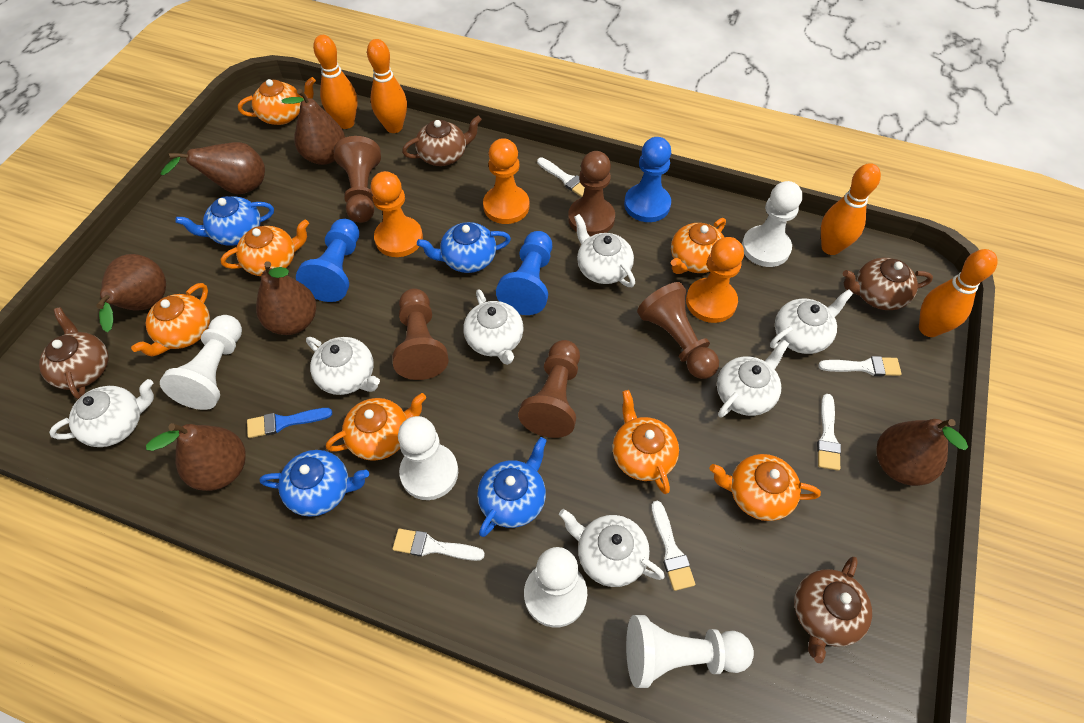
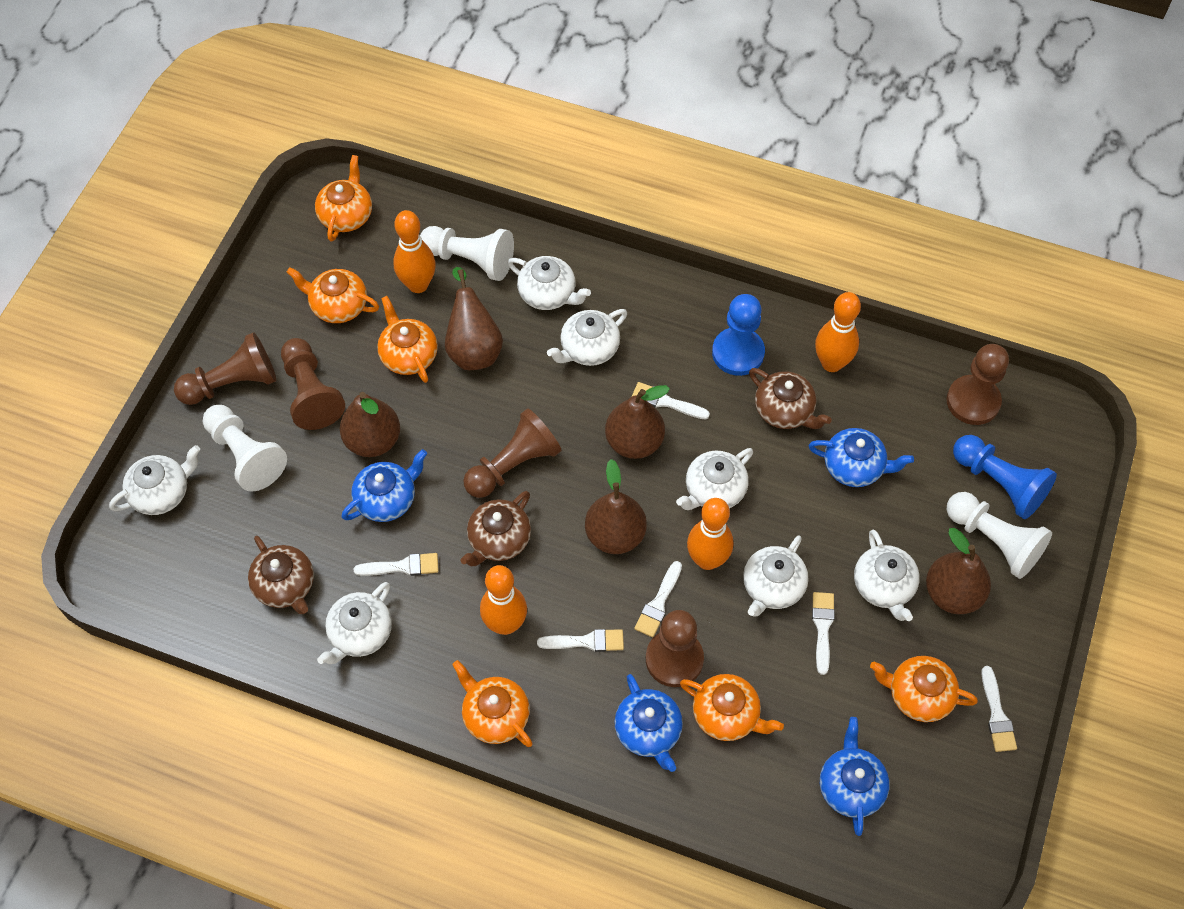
blue brush: [247,408,332,438] = 1 -> none = 0
blue pawn: [296,219,359,302] [496,231,552,315] [624,137,671,222] = 3 -> [712,294,765,376] [953,435,1057,519] = 2
brown pear: [96,254,166,332] [146,423,246,491] [161,142,265,195] [256,261,316,335] [281,89,345,165] [876,419,968,486] = 6 -> [340,392,400,457] [445,267,503,370] [585,459,647,554] [605,385,670,459] [926,528,991,614] = 5
brown teapot: [39,307,108,399] [402,116,482,166] [794,557,872,663] [843,258,933,310] = 4 -> [248,536,314,614] [460,491,531,566] [749,368,832,429] = 3
orange pawn: [371,171,423,257] [483,138,529,224] [686,237,744,323] = 3 -> none = 0
orange teapot: [131,283,210,357] [221,219,309,276] [238,77,316,125] [326,393,426,461] [613,390,679,494] [671,218,726,274] [709,454,821,521] = 7 -> [286,267,379,323] [315,155,372,242] [377,296,438,383] [452,660,533,747] [680,674,784,741] [870,656,978,722] = 6
white brush: [392,529,485,561] [537,157,585,197] [651,501,695,591] [817,394,841,471] [818,356,902,376] = 5 -> [354,553,439,576] [537,629,624,652] [631,382,710,419] [634,561,682,637] [812,592,835,675] [981,666,1017,752] = 6
white pawn: [160,315,242,410] [398,416,458,500] [524,547,587,628] [626,615,754,688] [742,181,802,267] = 5 -> [203,405,287,492] [420,226,514,281] [947,492,1052,579] = 3

